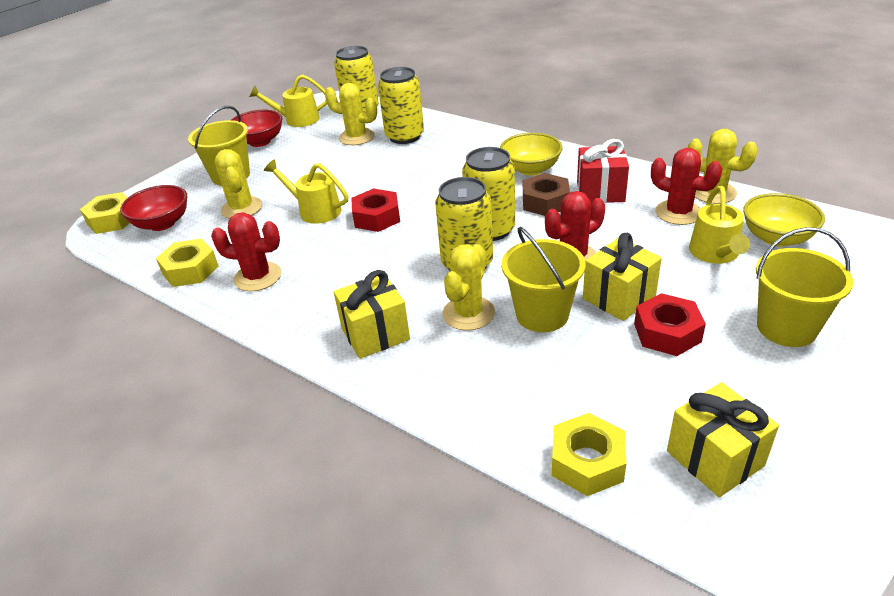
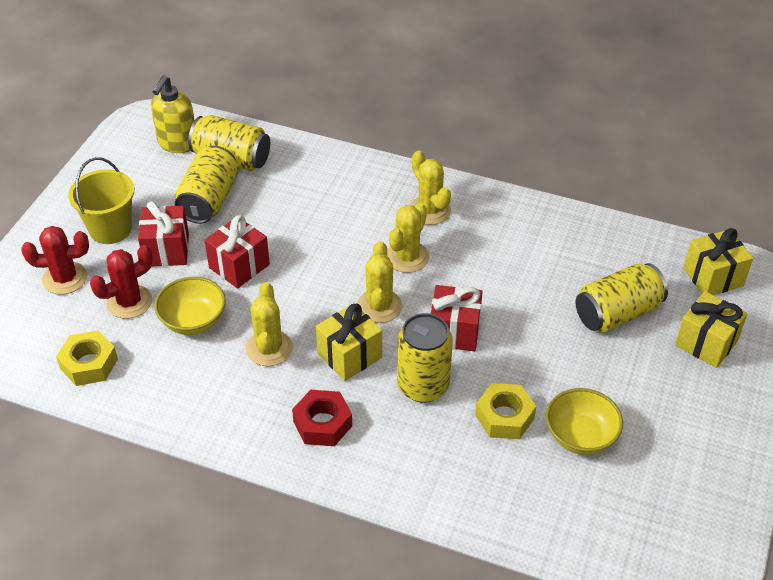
brown nut: [523,173,570,216] = 1 -> none = 0
red bowl: [120,185,187,231] [231,110,282,147] = 2 -> none = 0
red cactus: [211,213,281,291] [545,191,605,260] [651,148,722,225] = 3 -> [21,226,89,295] [90,245,153,319] = 2
red gift: [577,139,629,203] = 1 -> [138,201,189,267] [204,215,270,288] [431,285,483,351] = 3
red nut: [351,189,400,232] [634,293,706,356] = 2 -> [292,390,352,446] = 1
yellow bucket: [188,106,250,186] [502,227,586,332] [756,227,853,347] = 3 -> [68,157,134,244] = 1
yellow nut: [80,192,130,234] [156,239,219,287] [552,413,627,496] = 3 -> [56,331,118,386] [475,383,536,439] = 2
yellow soap dispenser: none = 0 -> [151,75,194,153] = 1
yellow watering can: [249,74,327,127] [264,159,348,224] [689,186,750,264] = 3 -> none = 0

